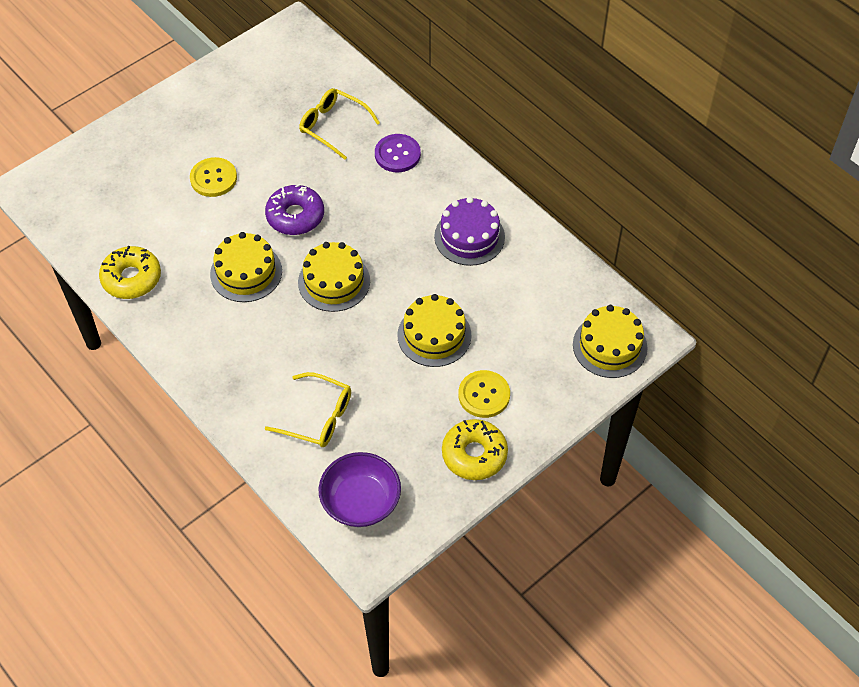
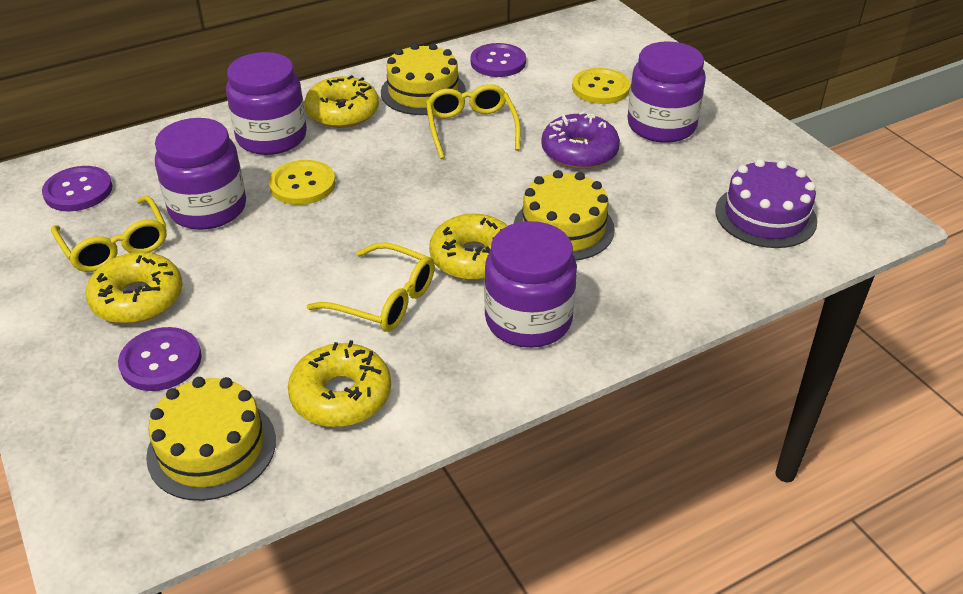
purple bowl: [319,452,401,527] = 1 -> none = 0
purple button: [375,134,421,172] = 1 -> [42,166,113,211] [118,327,202,391] [471,43,526,77] = 3
purple jar: none = 0 -> [155,118,246,230] [226,52,307,155] [484,221,577,348] [627,41,706,143] = 4
yellow cake: [210,232,282,302] [298,242,370,312] [397,294,472,367] [573,305,647,378] = 4 -> [146,377,276,501] [381,43,466,115] [514,170,615,261] = 3
yellow donut: [99,246,161,299] [442,419,508,480] = 2 -> [86,252,183,324] [288,340,391,427] [304,75,379,128] [429,214,508,281] = 4
yellow glasses: [265,372,351,447] [299,88,380,160] = 2 -> [51,196,167,272] [307,242,435,332] [426,84,521,159] = 3

